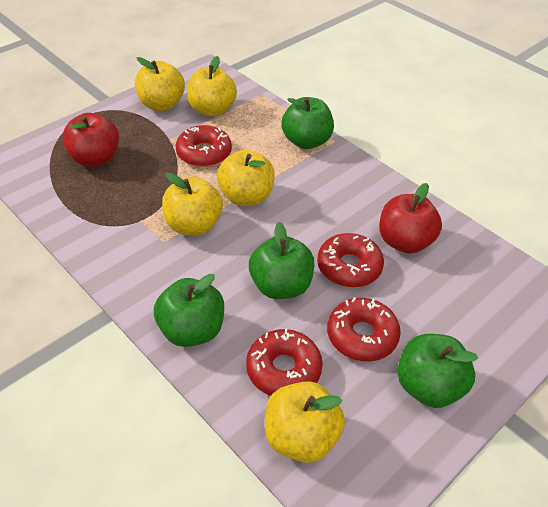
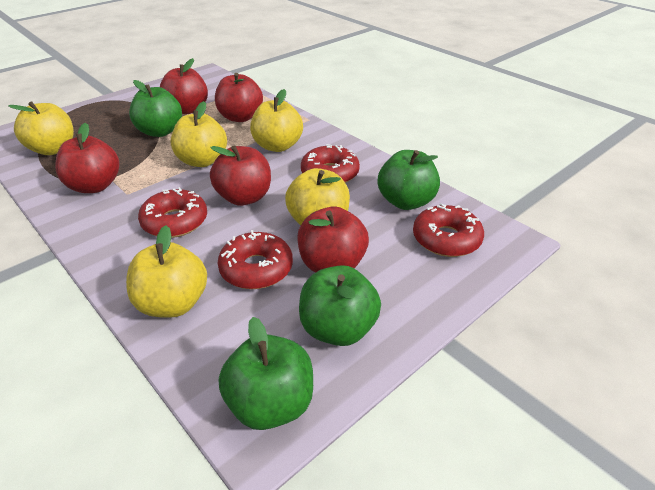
red apple: [62,113,119,167] [379,183,442,254] = 2 -> [55,123,120,193] [160,58,208,115] [210,145,271,206] [215,73,263,122] [297,206,369,272] = 5

